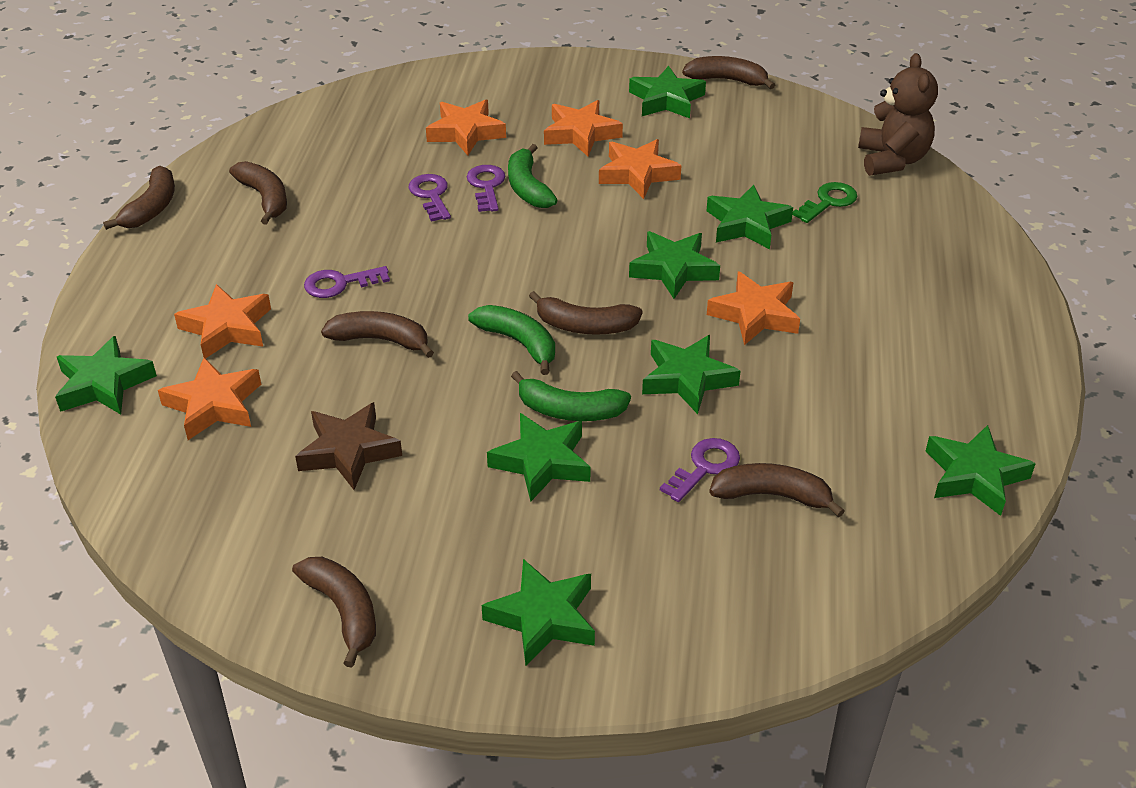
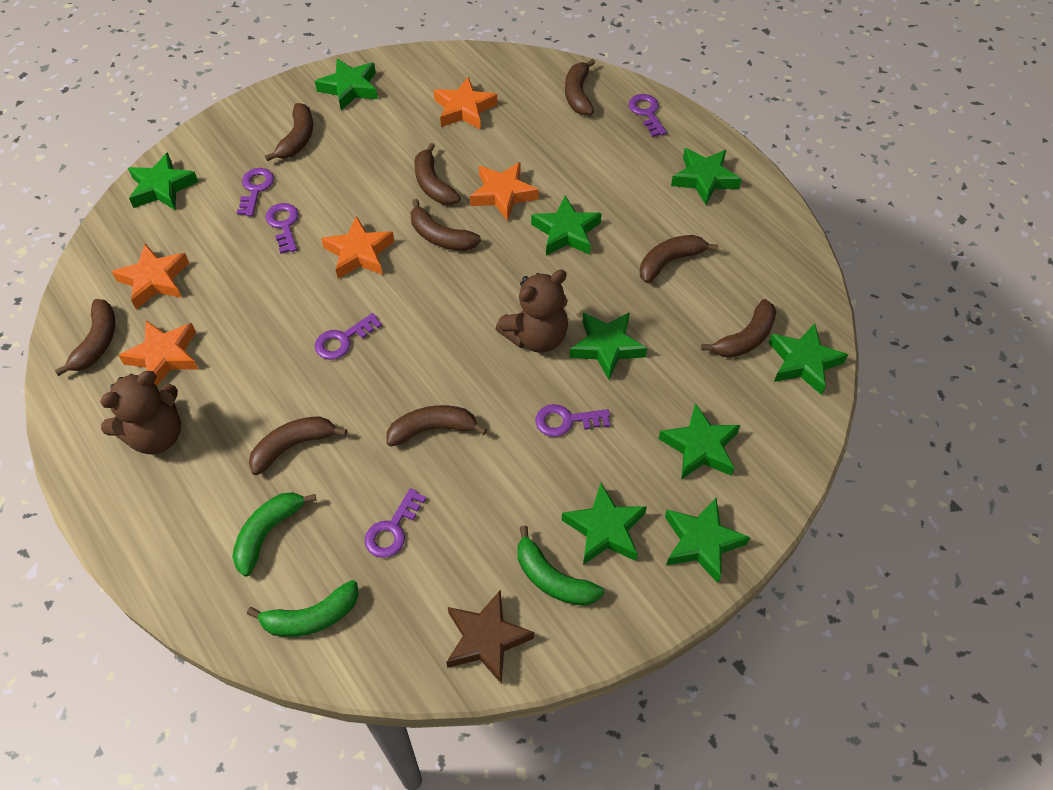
brown banana: [103,166,175,230] [229,161,287,225] [292,557,376,668] [321,311,434,358] [529,291,643,335] [682,56,775,89] [709,463,845,517] = 7 -> [55,299,115,376] [249,416,347,475] [265,103,313,162] [387,405,487,447] [411,199,481,251] [415,143,461,205] [565,59,595,116] [640,235,719,283] [701,299,776,358] = 9
brown teddy bear: [858,53,938,176] = 1 -> [100,371,181,454] [496,270,568,353] = 2
green key: [792,182,858,223] = 1 -> none = 0
green star: [55,336,157,414] [482,559,595,666] [487,413,591,502] [629,66,706,118] [629,231,720,299] [642,335,741,414] [707,185,793,249] [926,425,1036,516] = 8 -> [128,152,198,210] [315,58,378,111] [531,196,602,256] [562,483,647,565] [570,312,647,380] [658,403,740,480] [665,497,750,583] [671,148,741,205] [769,323,848,395] = 9
orange star: [158,358,261,440] [174,284,271,359] [426,99,506,156] [544,100,623,157] [599,139,682,199] [707,271,800,345] = 6 -> [111,244,189,309] [118,320,199,386] [321,216,395,279] [434,77,498,130] [470,162,539,221] = 5
purple key: [304,266,390,298] [409,174,451,222] [467,165,506,212] [660,438,740,502] = 4 -> [237,168,274,216] [265,203,299,254] [315,313,382,360] [364,488,426,558] [535,404,610,437] [629,94,667,137] = 6

